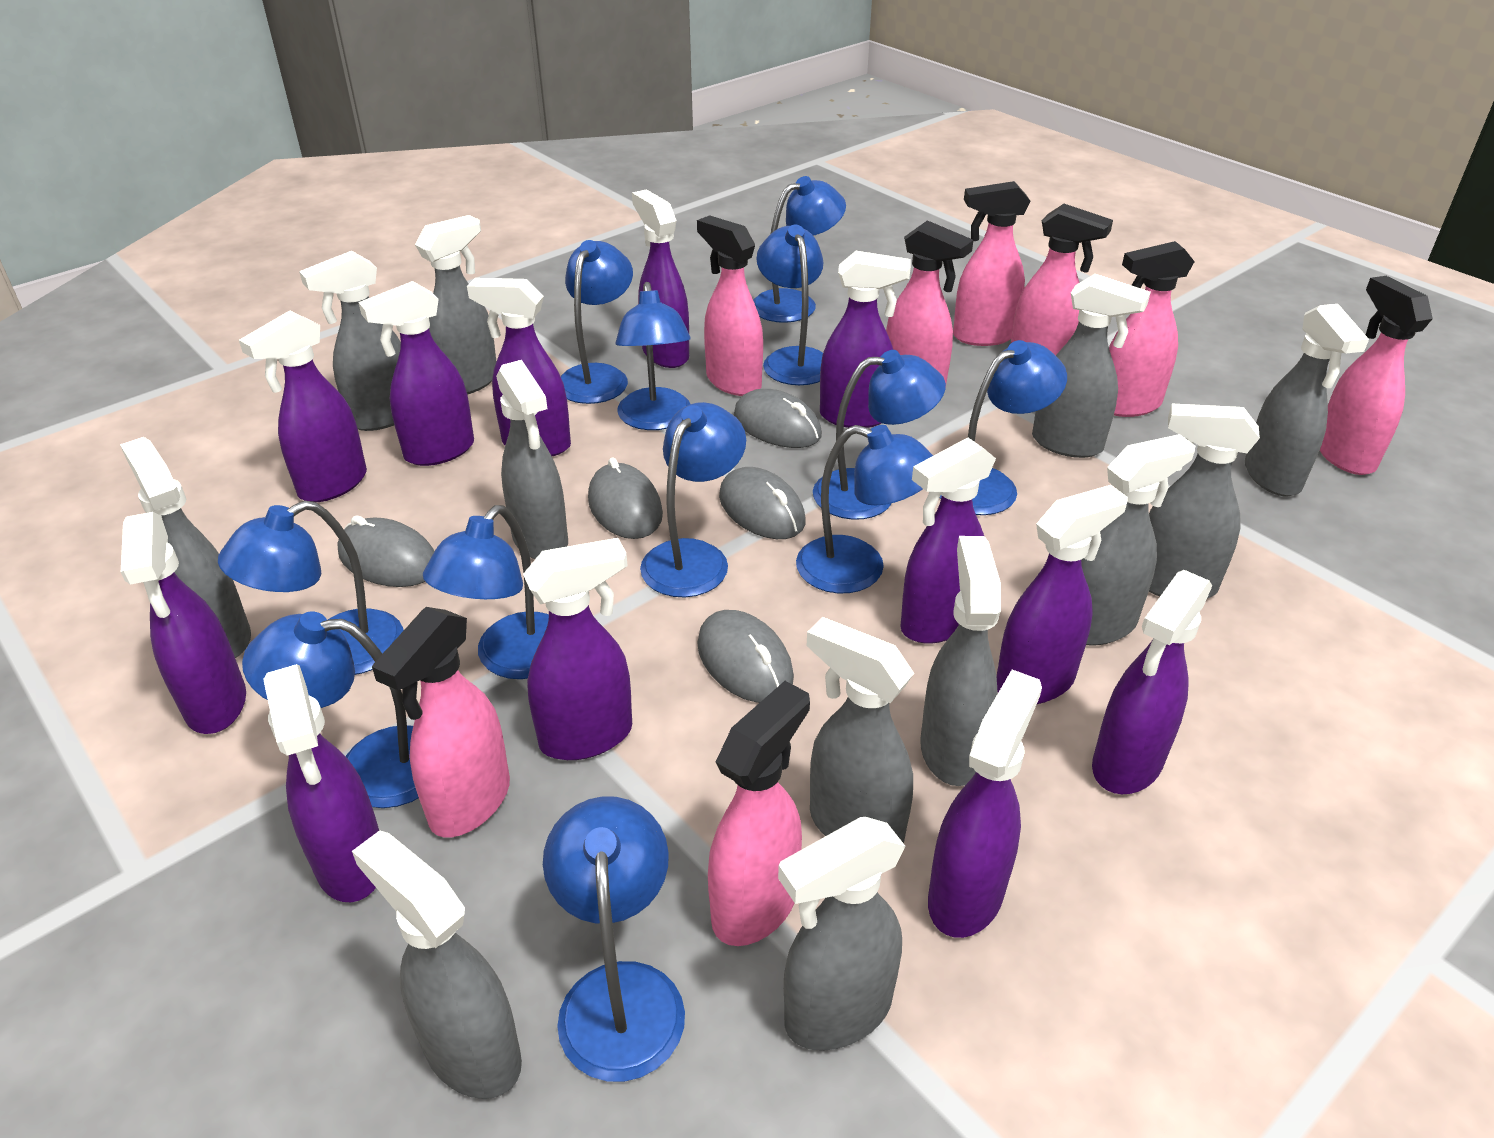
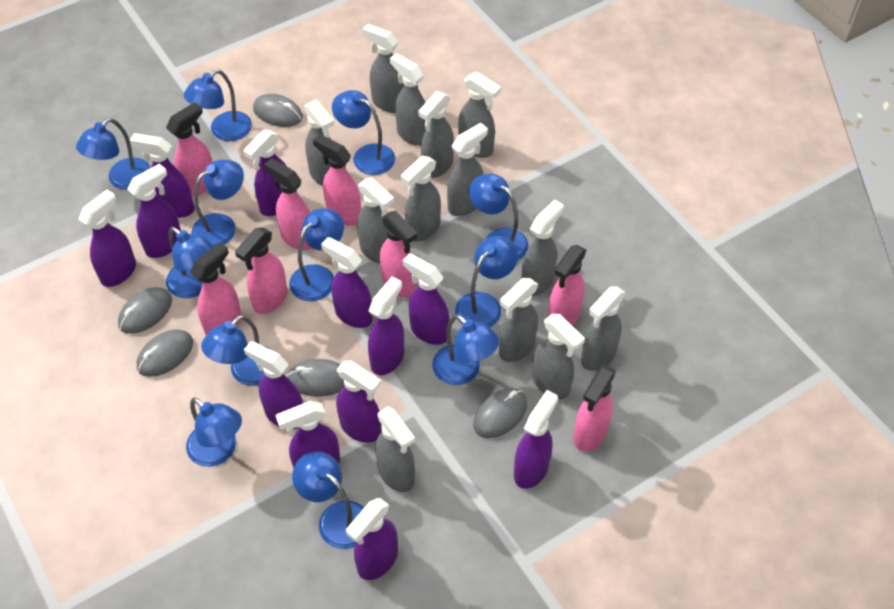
grey spray bottle: [120,437,251,658] [299,251,401,431] [352,830,522,1099] [415,215,497,395] [496,360,568,559] [778,817,905,1051] [807,617,914,843] [920,536,1001,786] [1032,274,1151,458] [1081,434,1195,646] [1149,404,1260,598] [1245,304,1369,496] = 12 -> [304,100,334,186] [357,177,394,264] [362,24,404,113] [375,407,415,492] [390,53,426,146] [401,156,441,242] [418,91,454,178] [447,123,488,216] [458,72,501,158] [499,278,538,362] [521,200,564,296] [532,314,585,399] [581,286,626,371] = 13

